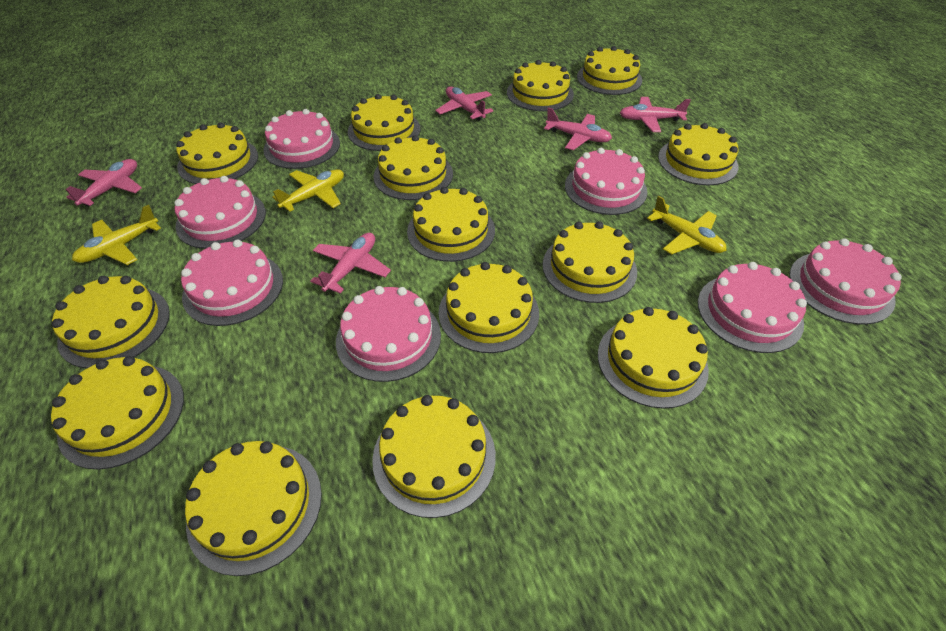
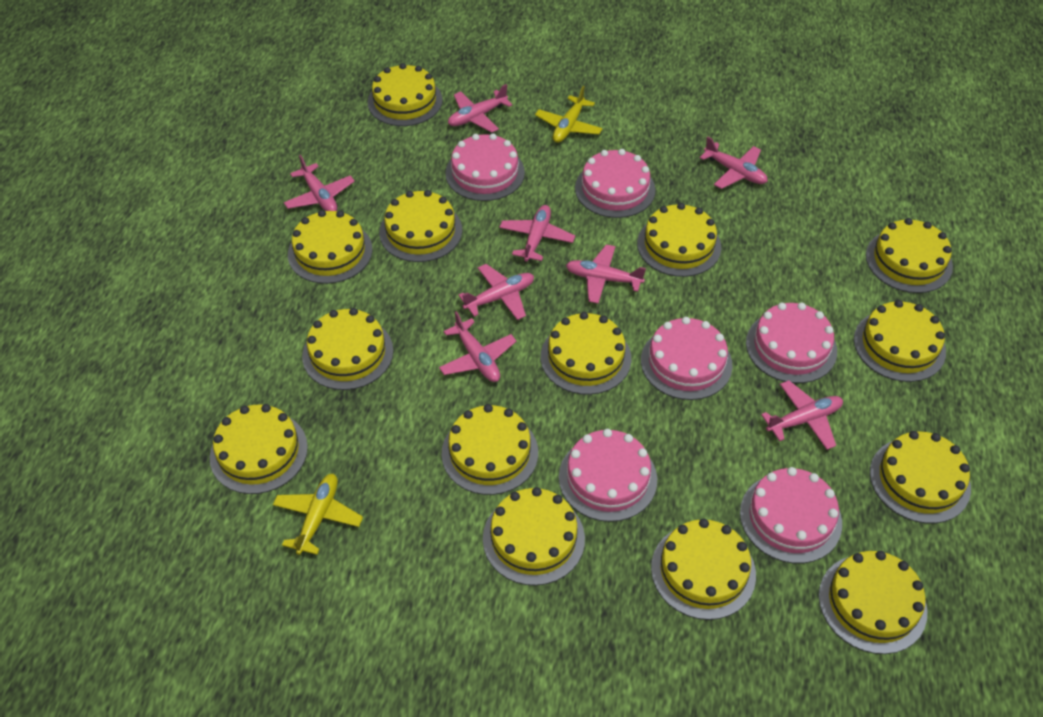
pink cake: [174,176,266,249] [181,240,283,326] [263,109,340,169] [336,286,441,382] [565,148,647,215] [698,262,807,353] [789,238,902,325] = 7 -> [445,133,525,201] [559,429,657,522] [575,149,656,218] [641,317,732,400] [740,467,842,563] [746,302,837,383] = 6
pink plane: [65,159,142,206] [310,233,391,294] [435,87,493,121] [544,108,612,150] [620,97,691,132] = 5 -> [284,155,355,211] [439,311,516,382] [448,84,513,133] [459,264,534,320] [499,205,575,262] [566,245,646,304] [700,137,768,189] [761,380,843,450] = 8
yellow plane: [72,205,161,265] [272,169,344,212] [647,195,726,255] = 3 -> [273,474,363,555] [535,86,603,143] = 2

